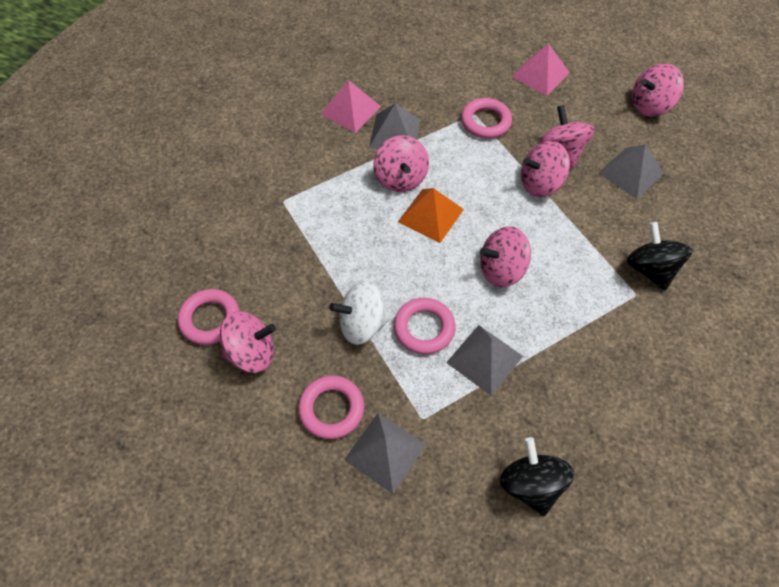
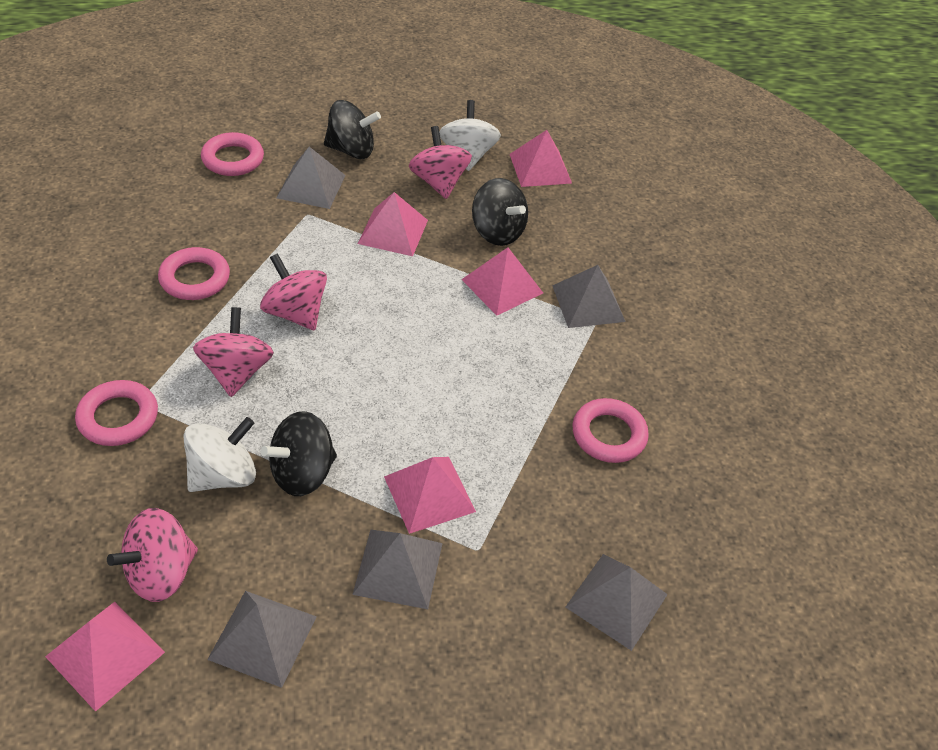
black spinning top: [500,437,574,516] [627,222,693,291] = 2 -> [261,411,337,496] [324,100,381,159] [472,178,528,246] = 3
grey pyramid: [344,413,426,494] [369,104,420,149] [446,325,523,396] [598,144,664,199] = 4 -> [207,591,317,688] [276,147,346,209] [352,530,443,609] [552,265,626,328] [565,554,668,651] = 5
orange pyramid: [398,188,464,243] = 1 -> none = 0
pink pyramid: [320,80,381,133] [511,44,570,96] = 2 -> [45,602,165,712] [358,192,428,256] [384,457,476,534] [461,247,543,316] [510,130,572,187] = 5
pink spinning top: [220,311,276,373] [373,135,429,192] [480,226,531,287] [521,141,570,197] [539,105,595,168] [632,63,684,116] = 6 -> [107,508,198,602] [193,307,274,397] [260,253,327,330] [409,126,472,199] = 4
white spinning top: [329,281,390,345] = 1 -> [183,417,256,492] [439,100,501,171] = 2

